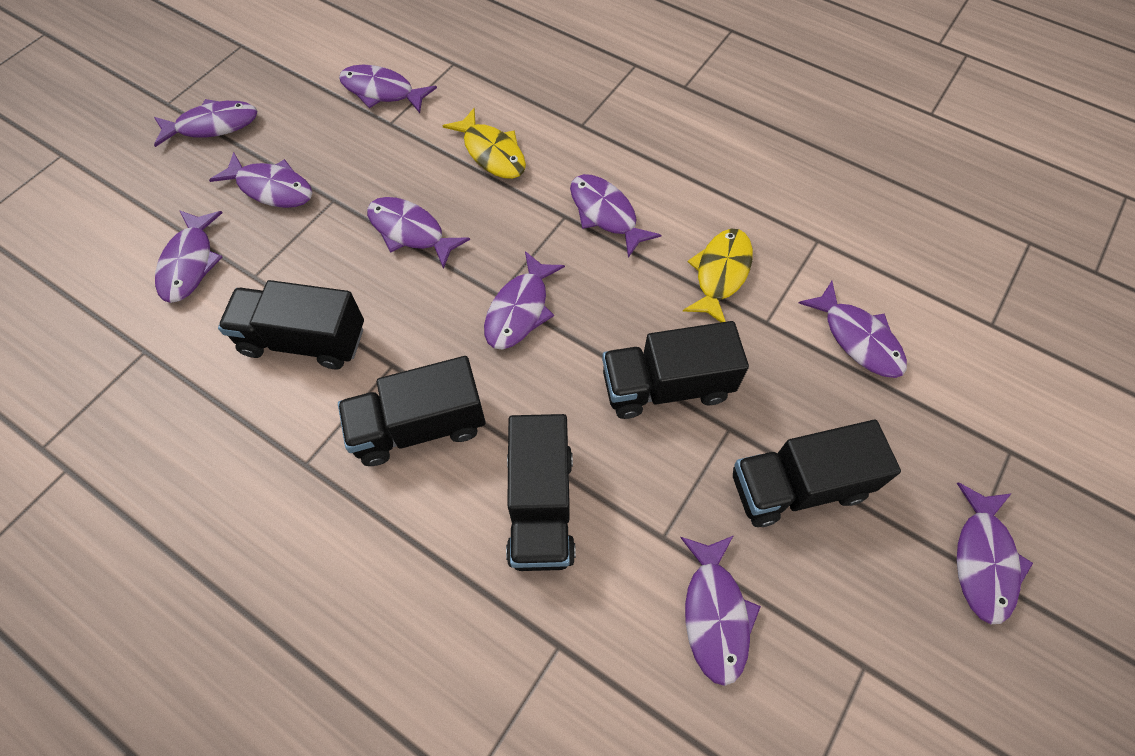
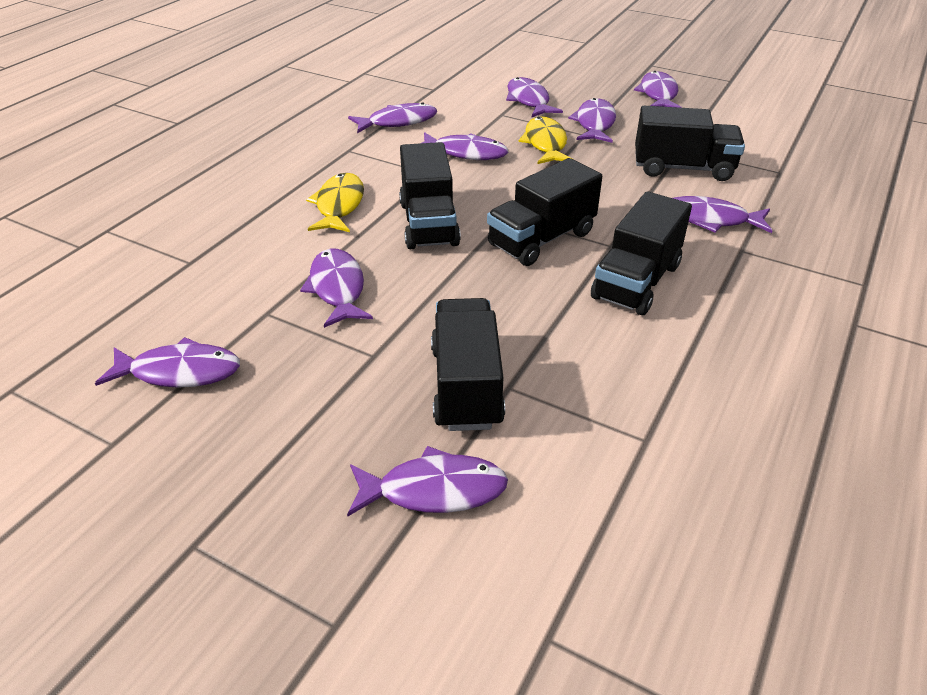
purple fish: [154,99,258,147] [155,210,223,303] [209,152,312,208] [339,65,437,113] [367,197,470,269] [484,251,565,350] [570,174,661,258] [680,535,761,686] [799,281,907,378] [957,482,1033,624] = 10 -> [95,337,240,388] [300,249,373,328] [347,446,508,516] [348,103,437,133] [422,132,508,160] [506,77,563,117] [568,98,616,143] [634,71,682,108] [673,196,772,233] = 9

